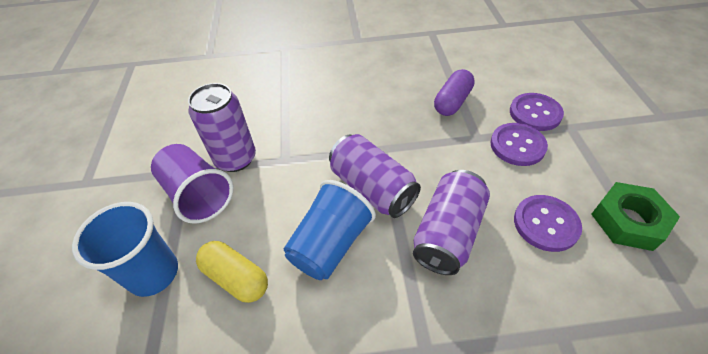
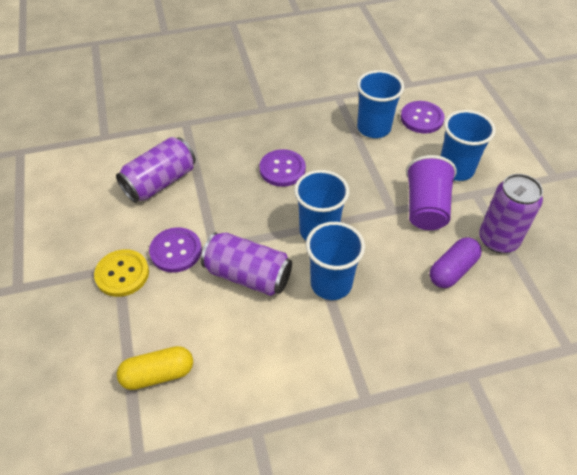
blue cup: [72,202,178,297] [283,180,376,280] = 2 -> [294,170,349,240] [306,222,365,300] [357,70,404,138] [441,110,496,181] = 4
green nut: [591,182,680,251] = 1 -> none = 0
yellow button: none = 0 -> [94,249,149,297] = 1

